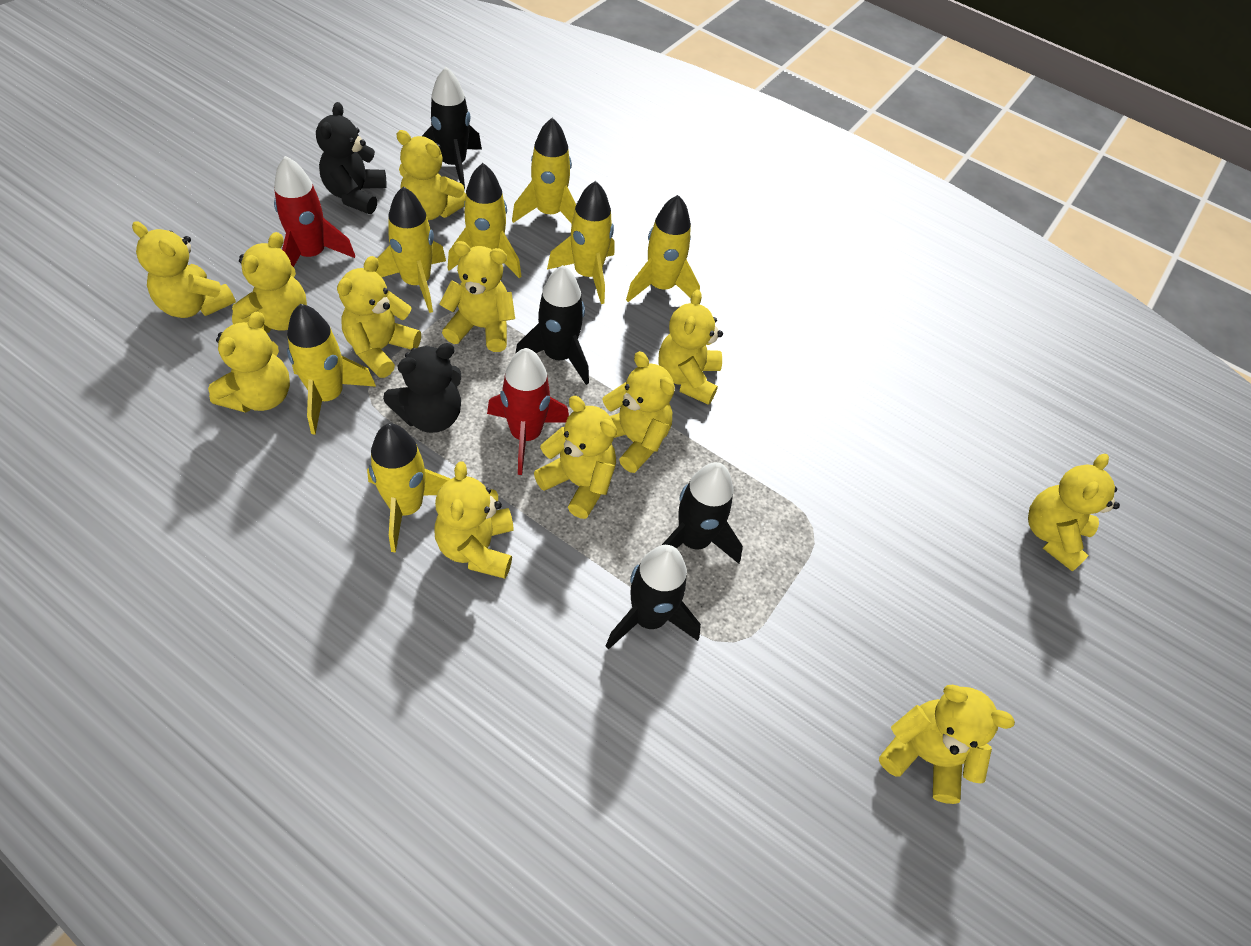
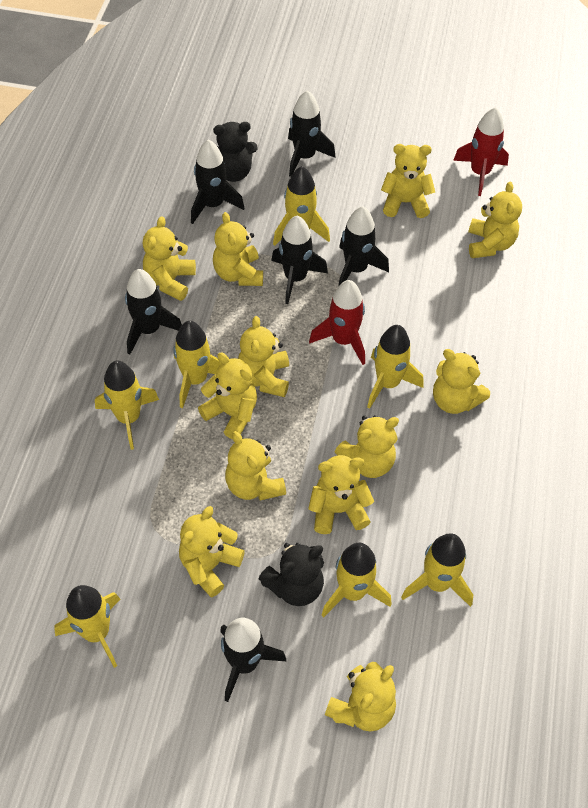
black rocket: [422,67,482,189] [515,265,589,385] [606,545,701,650] [662,462,743,564] = 4 -> [125,269,182,355] [191,140,245,224] [220,618,286,702] [271,215,328,304] [288,90,336,177] [338,206,389,287] = 6

